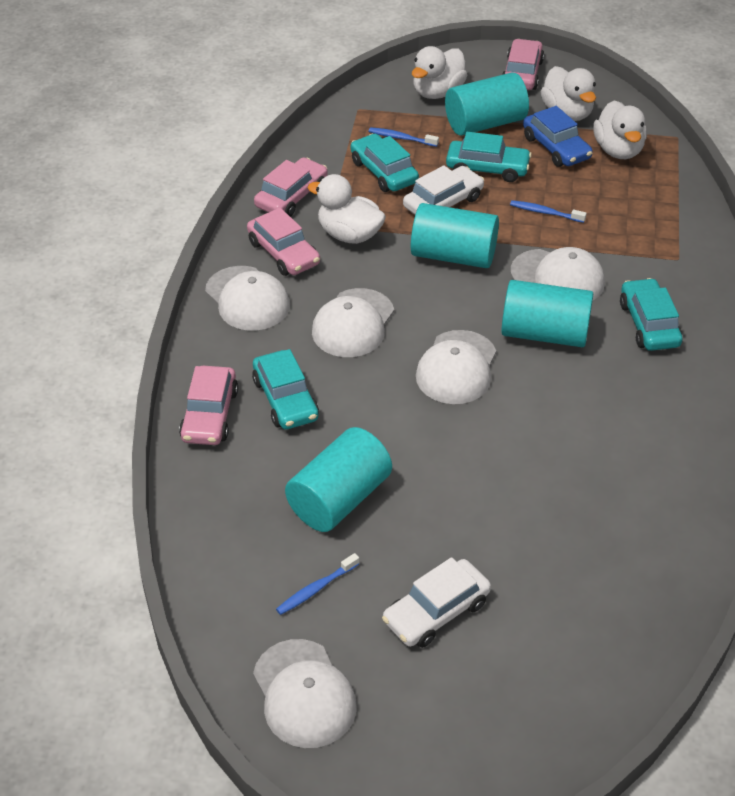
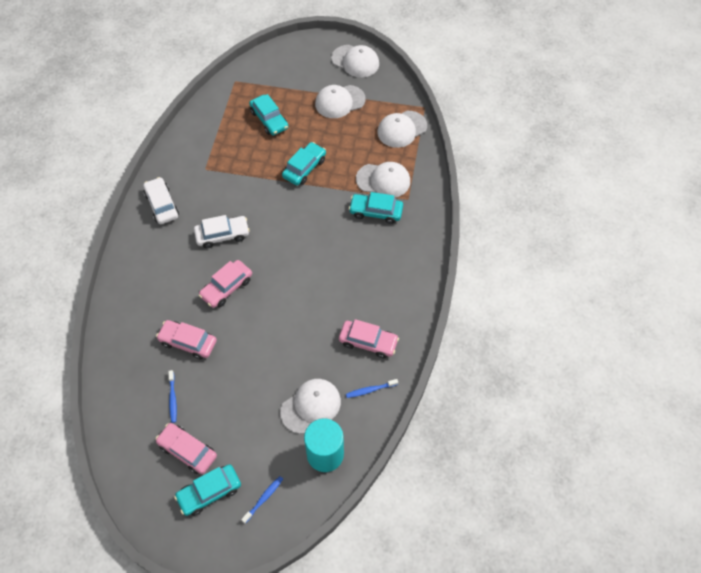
blue car: [523,106,593,167] = 1 -> none = 0
turquoise cylinder: [285,427,392,532] [411,203,499,268] [445,72,529,136] [501,280,593,347] = 4 -> [304,419,344,472] = 1
white duck: [308,174,386,244] [412,46,467,99] [541,66,596,121] [593,100,647,159] = 4 -> none = 0

